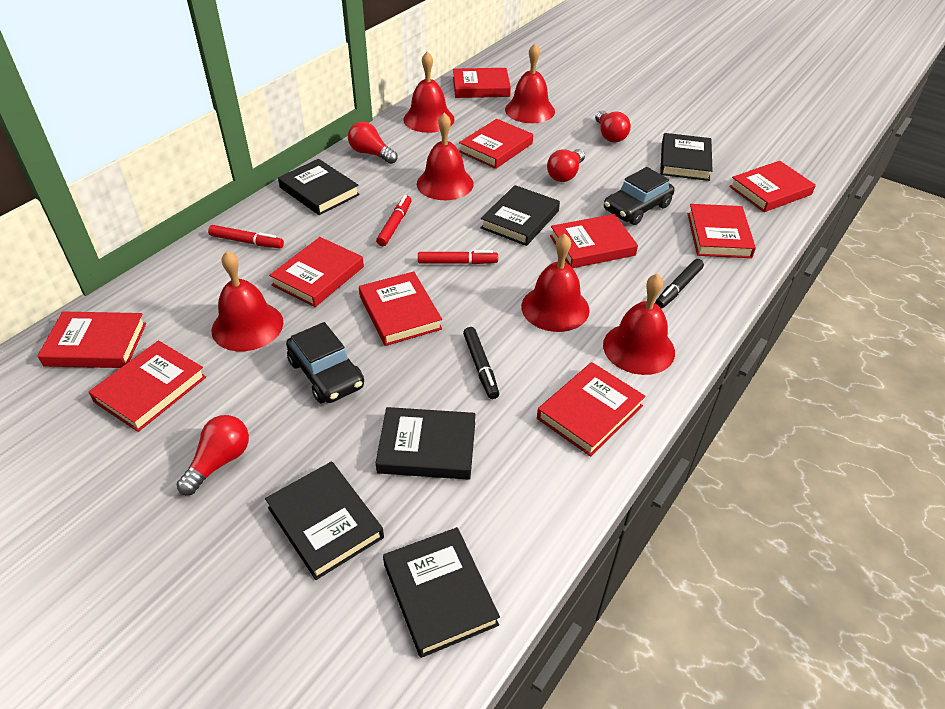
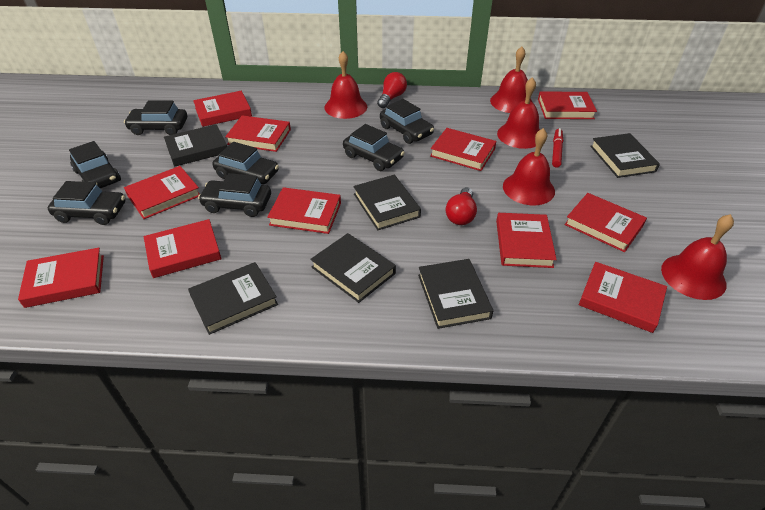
black car: [286,322,364,404] [604,167,674,225] = 2 -> [48,181,125,225] [69,141,121,189] [124,100,187,135] [198,173,271,217] [213,142,279,184] [343,124,405,171] [380,99,434,144] = 7
black marker: [463,327,499,399] [655,259,704,309] = 2 -> none = 0
red bell: [212,251,283,351] [403,52,455,133] [417,113,474,200] [505,44,555,123] [521,234,590,332] [603,274,675,375] = 6 -> [325,51,367,119] [490,47,533,113] [497,77,540,149] [503,128,555,205] [661,214,734,300] = 5
red book: [37,311,146,368] [89,340,206,432] [269,237,364,307] [359,271,442,346] [453,68,511,98] [459,119,533,169] [537,362,646,457] [550,214,638,268] [688,204,756,258] [729,161,816,212] = 10 -> [18,248,104,308] [124,166,200,219] [144,219,222,278] [193,91,252,127] [225,115,291,152] [267,187,341,234] [430,128,496,171] [496,213,557,268] [538,92,597,119] [565,193,647,252] [579,262,667,333] = 11
red light bulb: [177,415,249,495] [348,121,398,164] [547,149,585,182] [595,110,631,142] = 4 -> [377,72,407,108] [446,187,477,225] = 2
red marker: [208,225,284,248] [376,195,412,246] [418,250,498,264] = 3 -> [552,128,563,168] = 1

